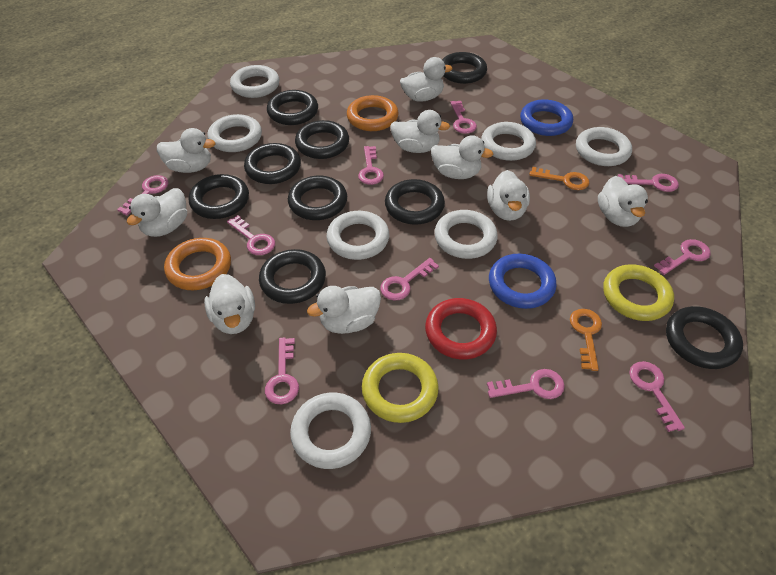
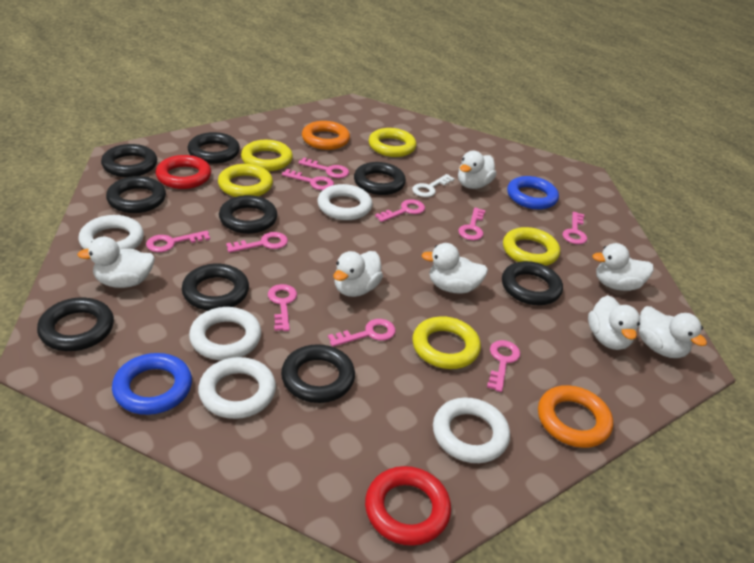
orange key: [529,167,589,190] [570,309,602,371] = 2 -> none = 0
red ring: [425,298,497,359] = 1 -> [156,155,211,189] [365,466,451,546] = 2
white duck: [127,188,187,237] [157,128,215,173] [204,274,255,334] [307,286,381,334] [390,110,450,153] [400,57,453,102] [431,135,493,179] [487,170,530,221] [598,176,648,227] = 9 -> [77,237,155,288] [333,251,383,297] [421,243,488,294] [458,151,496,189] [588,295,640,350] [592,243,654,291] [639,306,707,358] = 7
white key: none = 0 -> [412,174,455,197] = 1
white ring: [208,114,262,152] [230,65,280,98] [290,393,371,469] [327,211,389,260] [434,210,498,259] [481,122,536,161] [576,127,632,166] = 7 -> [78,215,144,249] [189,307,261,360] [198,357,276,419] [317,184,372,220] [433,397,510,463] = 5
yellow ring: [362,353,439,423] [603,264,674,321] = 2 -> [218,164,273,197] [241,140,293,171] [369,128,416,157] [412,316,481,369] [503,227,560,266] = 5

